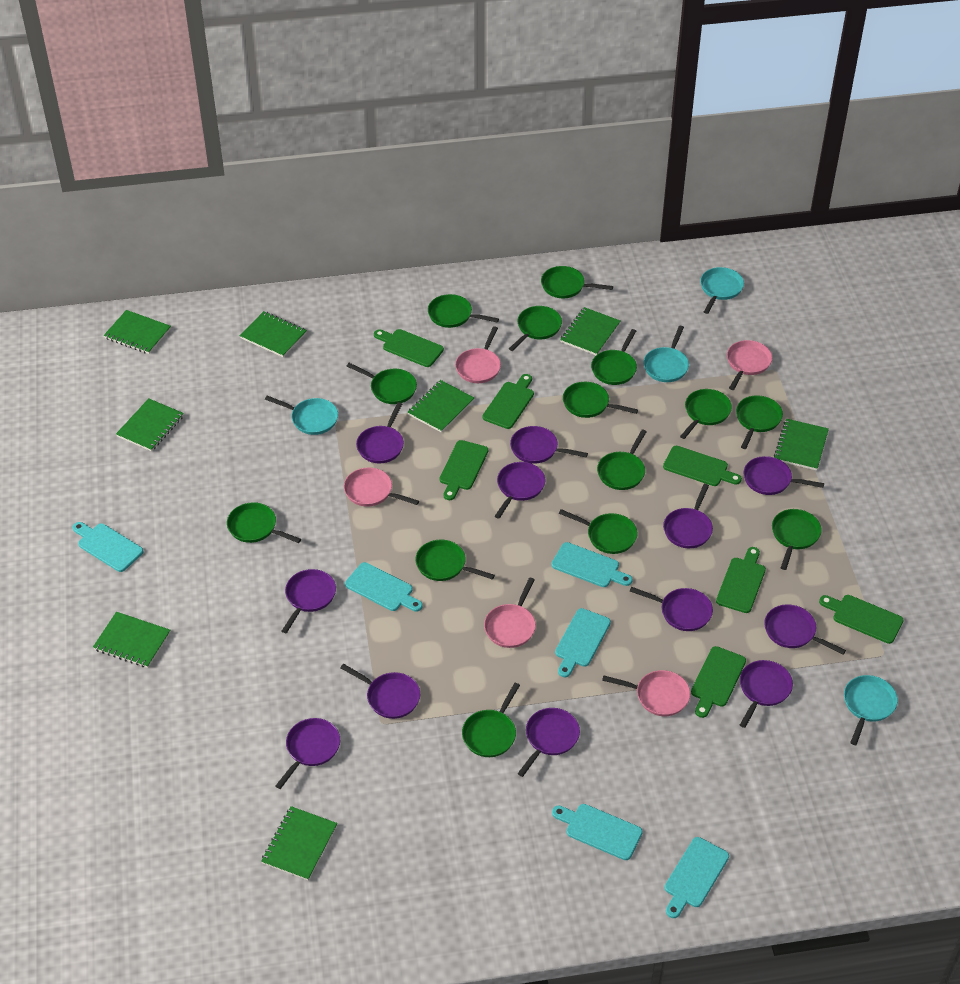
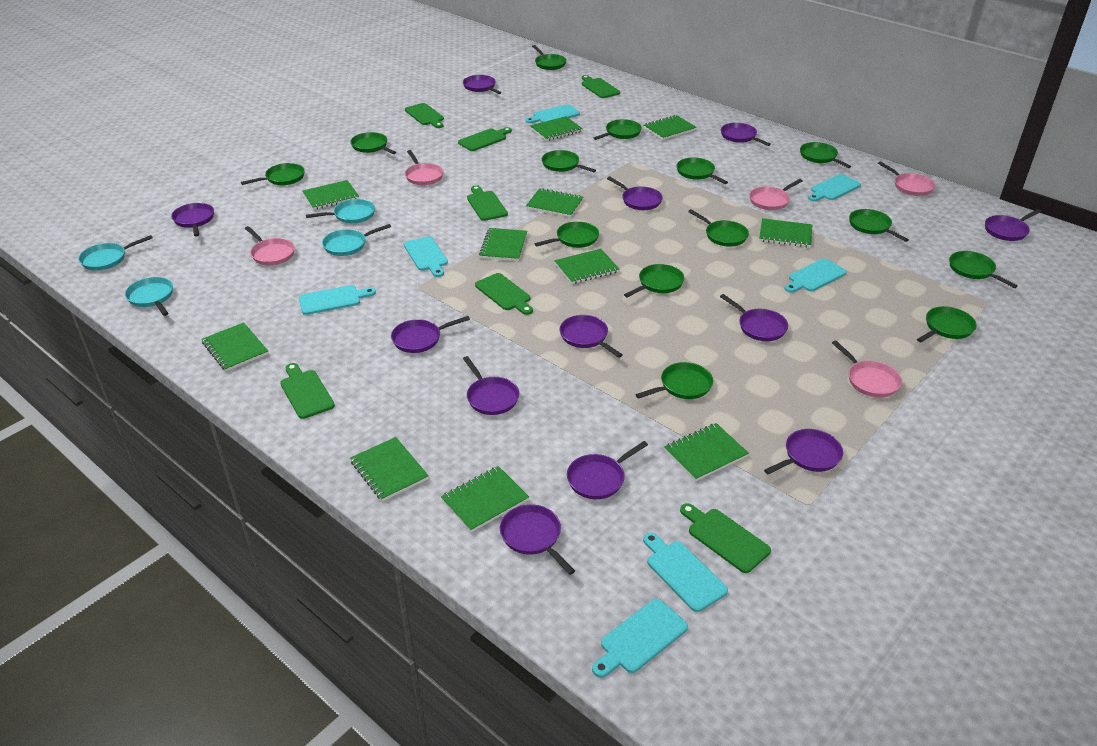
green notebook: [93,612,170,668] [104,310,171,354] [116,398,184,451] [240,311,307,357] [261,806,337,881] [408,380,474,433] [560,307,620,355] [774,419,829,471] = 8 -> [202,322,269,371] [303,180,359,210] [350,437,429,501] [441,466,529,532] [479,228,527,261] [526,188,583,217] [530,116,583,141] [554,249,619,284] [644,115,697,140] [664,423,749,481] [759,218,812,247] = 11
turquoise cutting board: [72,522,144,572] [345,562,423,612] [551,542,633,587] [552,804,643,860] [555,608,611,678] [665,837,729,918] = 6 -> [299,285,376,315] [404,236,448,277] [525,104,580,123] [592,599,688,678] [643,532,728,612] [784,258,847,293] [808,174,861,201] = 7

